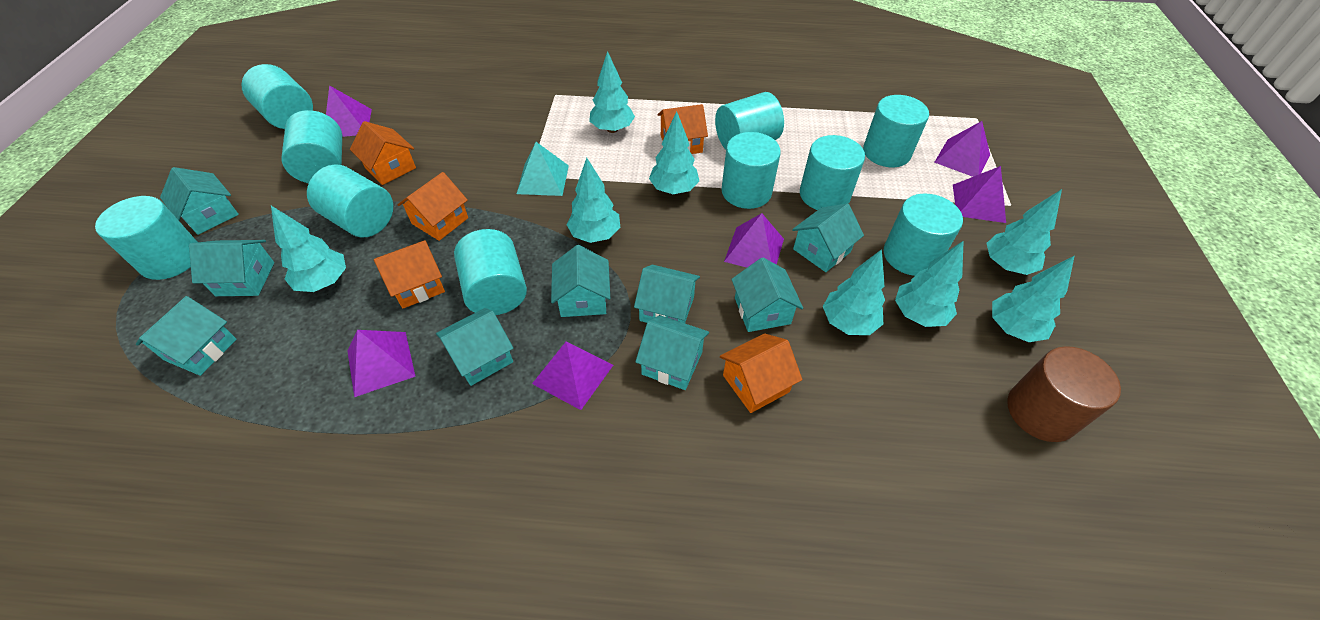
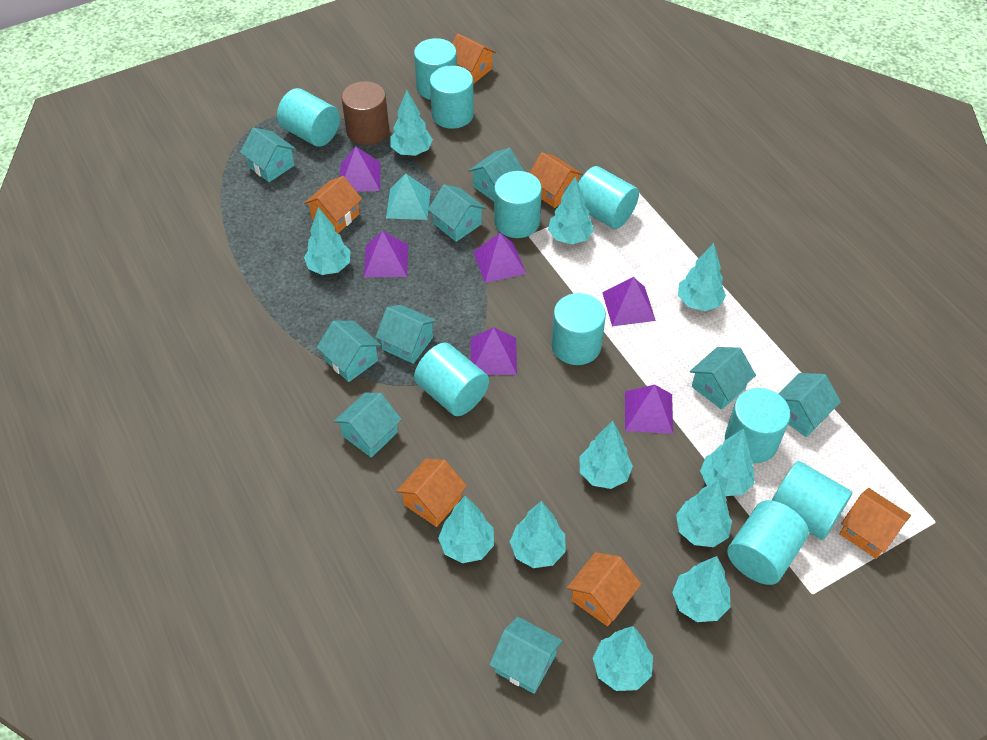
orange house: [350,121,416,185] [374,240,445,309] [397,172,468,241] [657,104,708,154] [720,334,802,413] = 5 -> [304,176,362,233] [396,459,467,527] [452,33,496,84] [529,152,583,208] [567,552,641,626] [840,488,911,559] = 6
turquoise tree: [271,206,346,292] [567,158,620,243] [589,51,635,133] [649,111,699,194] [823,249,885,335] [895,241,964,327] [986,189,1062,275] [992,256,1074,342] = 8 -> [304,207,351,275] [390,90,433,156] [438,496,494,563] [510,501,566,568] [548,177,594,244] [580,421,633,489] [593,626,653,691] [672,556,730,622] [676,480,732,547] [678,243,726,311] [700,429,754,496] = 11

